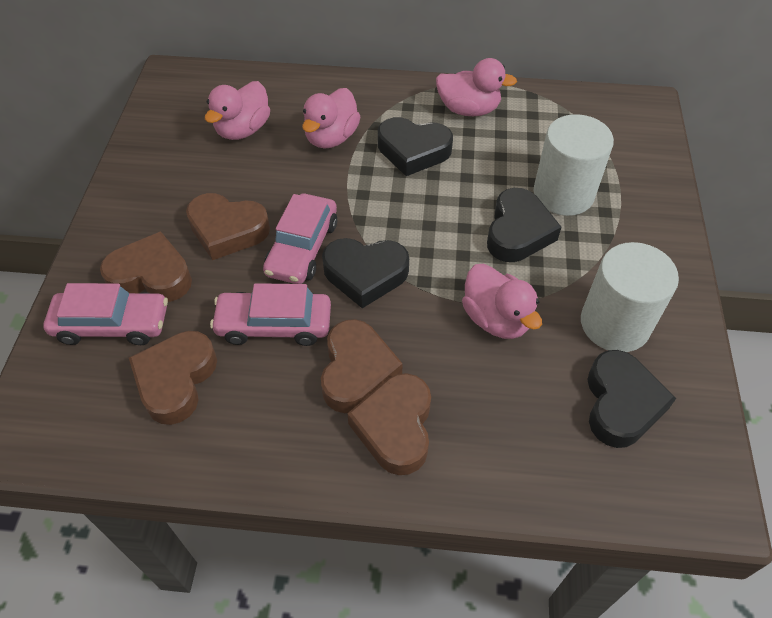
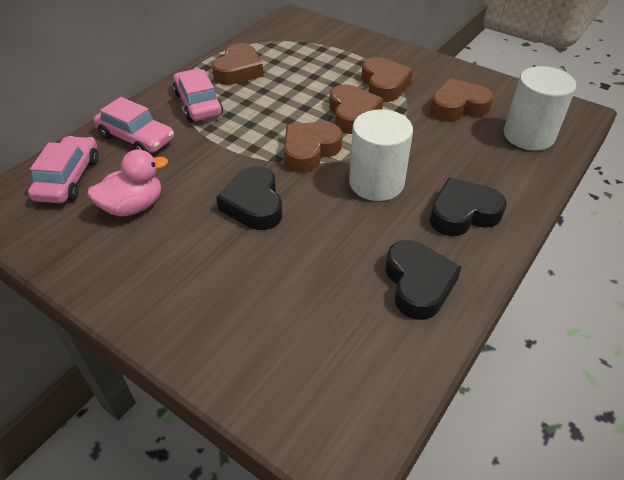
black heart: [322,238,409,308] [378,117,453,176] [487,188,561,262] [587,350,676,448] = 4 -> [216,166,282,230] [386,240,461,320] [430,177,506,236] = 3
pink duck: [205,81,270,140] [302,88,361,148] [436,58,517,116] [462,264,542,339] = 4 -> [87,149,168,216] = 1

